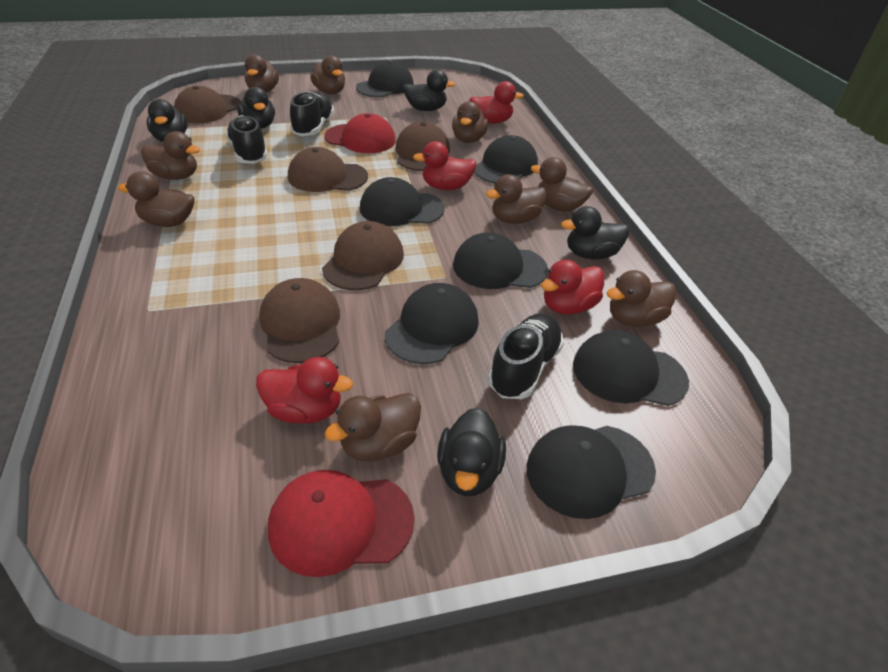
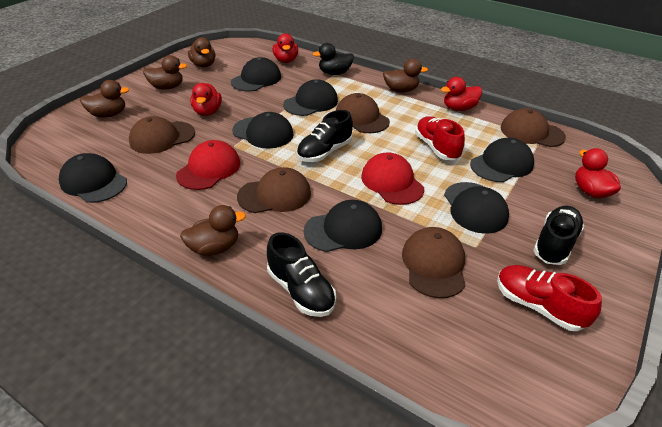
black duck: [147,99,188,142] [237,87,275,129] [403,70,456,111] [437,407,506,496] [561,206,629,259] = 5 -> [313,43,354,75] = 1
brown duck: [118,171,194,227] [141,131,200,180] [244,54,279,93] [310,55,345,94] [325,393,421,461] [452,101,489,143] [486,174,547,224] [531,157,593,212] [607,270,677,327] = 9 -> [80,80,129,118] [143,55,187,90] [180,205,246,256] [188,37,215,67] [383,59,428,92] = 5
red shoe: none = 0 -> [415,116,465,160] [497,265,602,331] = 2

